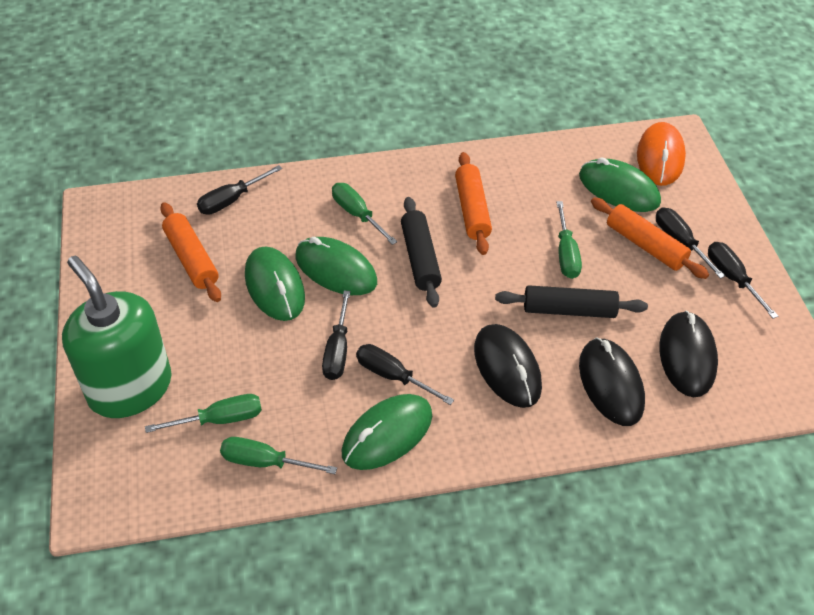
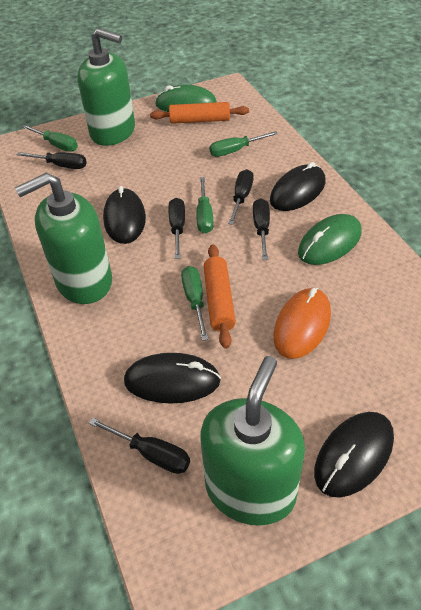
black mouse: [474,324,542,408] [579,337,645,426] [660,311,718,397] = 3 -> [103,186,146,244] [124,353,221,404] [270,162,326,211] [314,412,394,498] = 4
black rolling pin: [401,197,442,308] [495,285,648,318] = 2 -> none = 0
green mouse: [245,246,305,321] [295,237,377,295] [342,394,432,470] [579,157,661,212] = 4 -> [155,84,217,112] [298,214,362,265] = 2
green soap dispenser: [62,256,172,418] = 1 -> [15,173,112,304] [77,28,135,146] [200,356,305,526] = 3
orange rolling pin: [160,202,221,302] [455,152,492,255] [591,198,709,279] = 3 -> [150,102,249,124] [204,245,236,349] = 2

